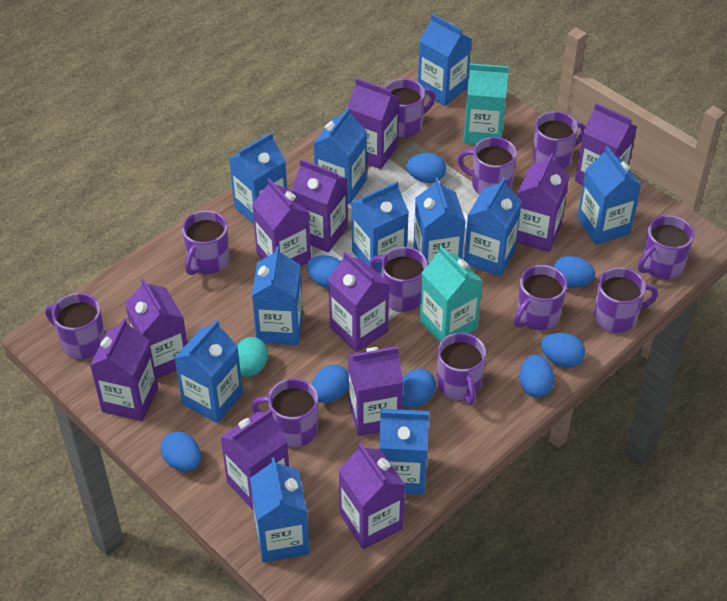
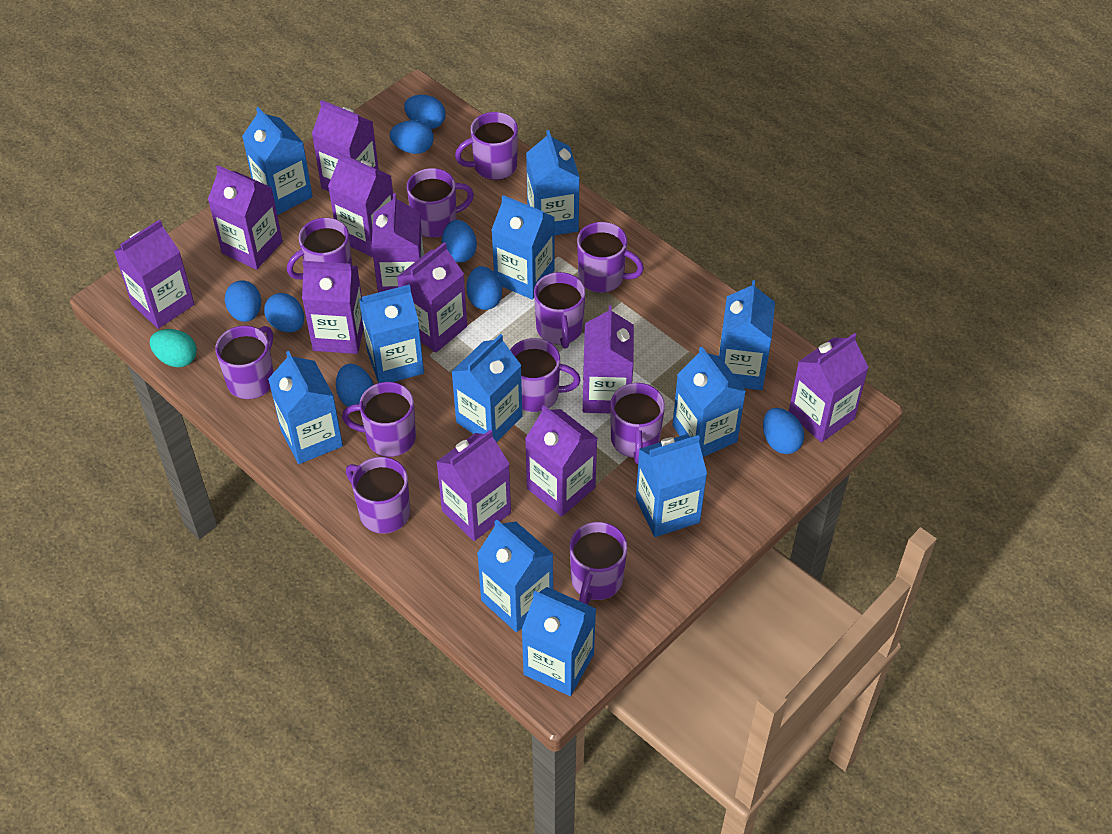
turquoise carton: [420,246,483,342] [463,63,509,145] = 2 -> none = 0

